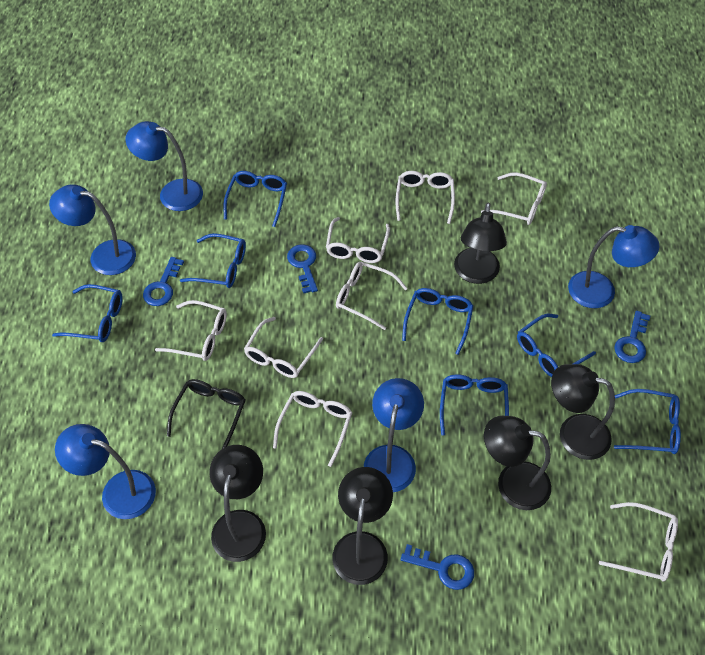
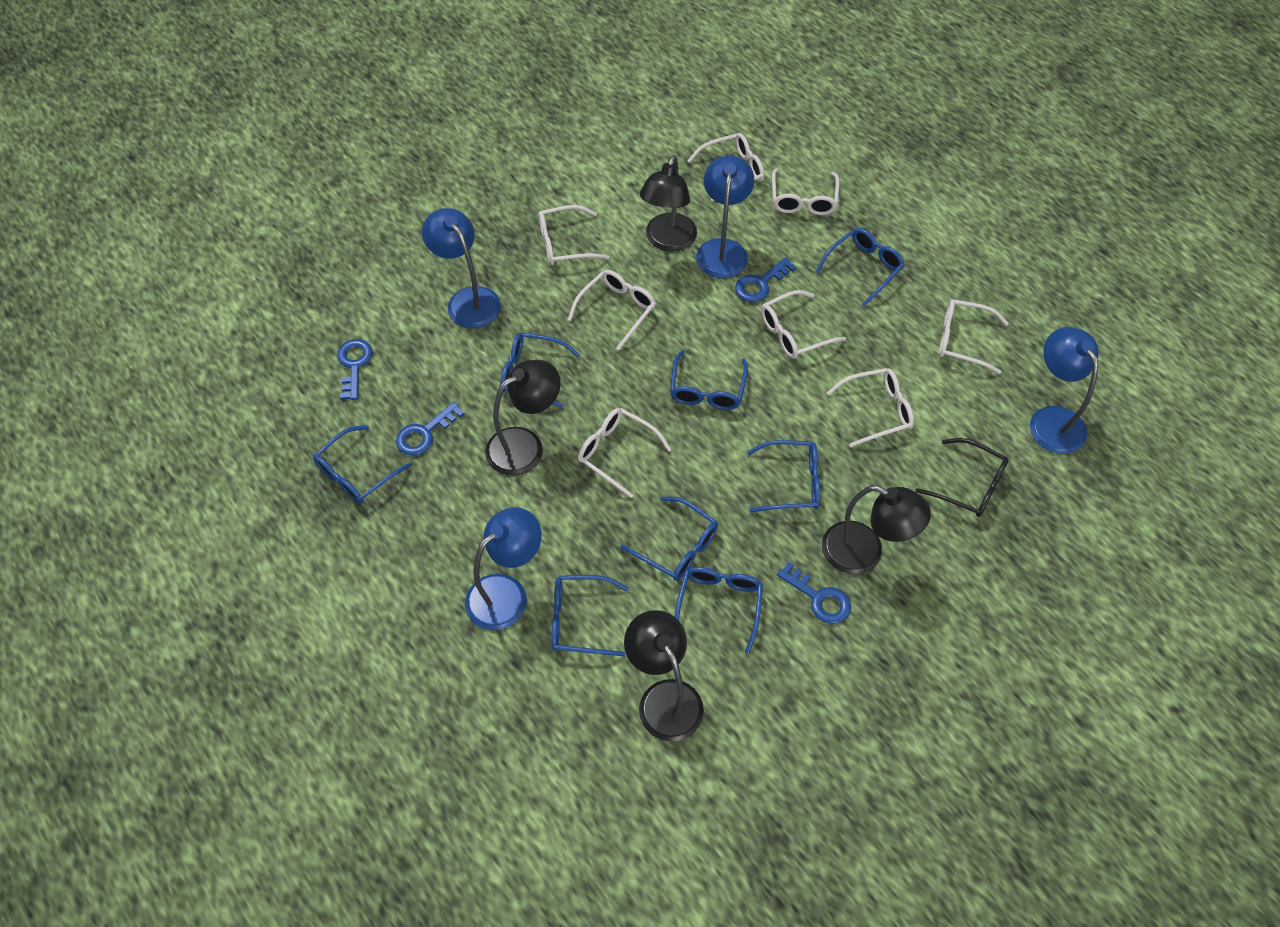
black lamp: [209,445,266,562] [332,467,393,585] [454,203,507,284] [484,416,551,510] [551,364,615,460] = 5 -> [485,360,561,476] [624,610,704,742] [640,155,697,252] [822,485,931,574] = 4
blue glasses: [52,284,123,342] [180,233,246,288] [223,171,287,227] [402,288,474,355] [440,374,509,435] [517,314,596,377] [614,389,681,454] = 7 -> [313,425,412,504] [500,332,580,408] [551,575,628,656] [620,497,718,581] [670,350,748,410] [675,567,763,654] [747,440,820,512] [816,228,905,307] = 8
blue lamp: [49,184,136,275] [55,424,156,519] [125,121,203,211] [364,378,424,492] [568,225,659,308] = 5 -> [422,208,501,329] [465,507,541,630] [696,156,754,278] [1030,327,1099,454] = 4

